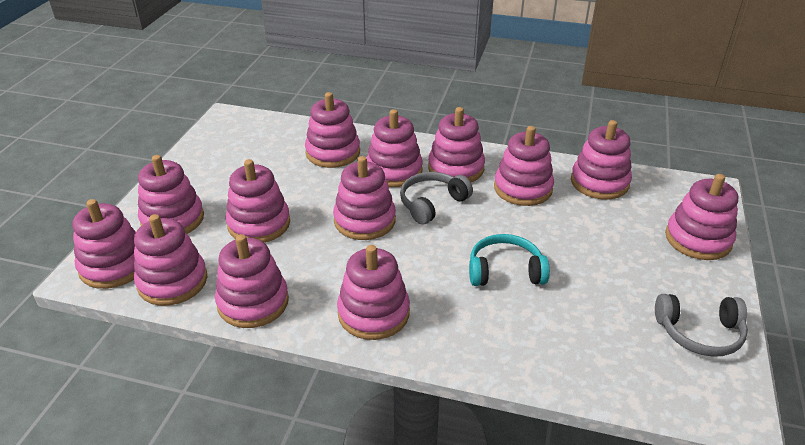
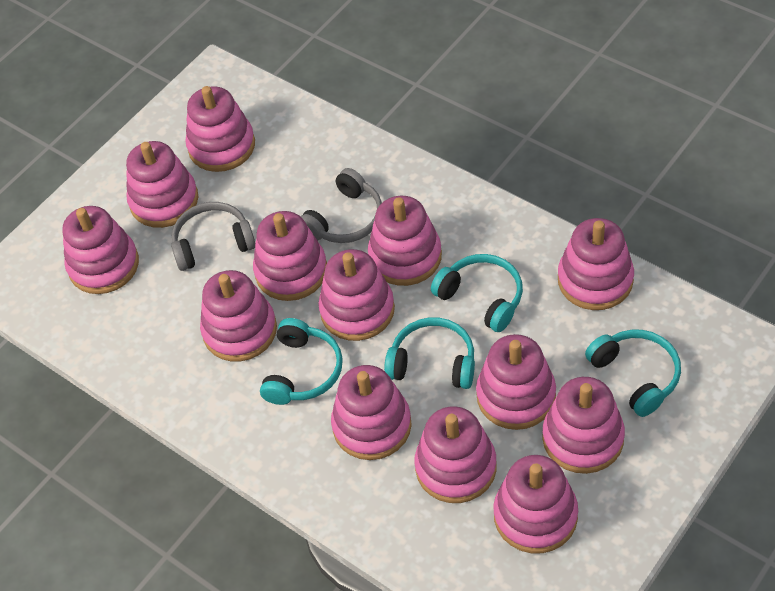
turquoise headphones: [469,234,550,286] = 1 -> [260,318,343,405] [384,317,475,389] [431,254,523,332] [585,330,681,417] = 4

